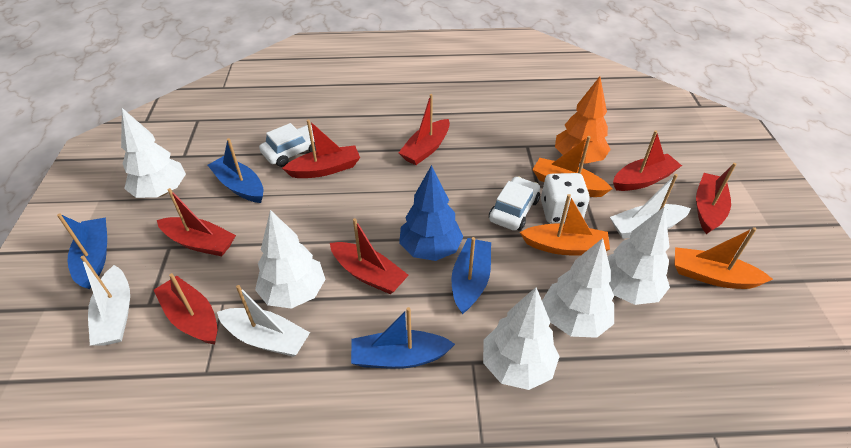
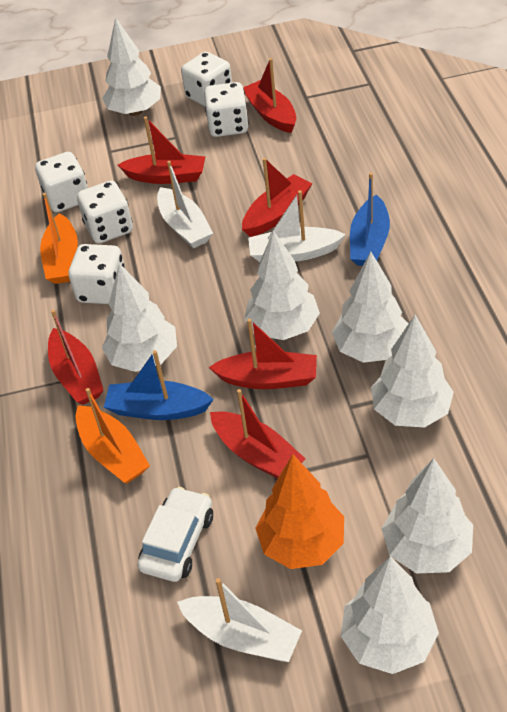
blue boat: [57,213,107,289] [208,138,264,203] [351,307,455,369] [452,237,491,314] = 4 -> [104,350,214,420] [350,173,390,266] = 2
blue tree: [399,165,464,261] = 1 -> none = 0
orange boat: [520,194,610,256] [532,136,612,197] [674,227,773,289] = 3 -> [40,193,78,284] [75,388,150,484] = 2
red boat: [154,273,217,344] [157,188,236,256] [282,119,360,178] [330,218,409,294] [398,94,450,165] [613,130,682,191] [696,163,736,234] = 7 -> [48,310,104,405] [118,117,206,184] [209,319,317,389] [210,389,306,479] [242,158,313,237] [243,58,296,133] = 6
white car: [259,123,316,167] [489,176,540,231] = 2 -> [138,487,213,582] = 1
white dice: [541,173,590,223] = 1 -> [35,152,88,212] [68,244,125,304] [77,181,133,243] [181,52,232,106] [204,82,249,137] = 5
white tree: [121,108,186,198] [255,210,326,309] [483,287,560,390] [542,238,614,338] [607,206,670,305] = 5 -> [102,17,161,116] [102,263,177,372] [244,231,320,340] [332,252,409,363] [341,556,439,674] [371,315,454,428] [382,458,473,573] = 7

